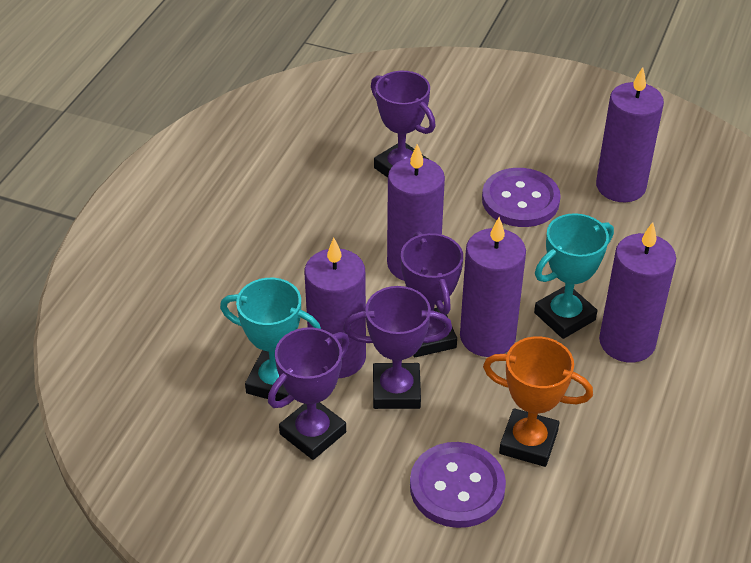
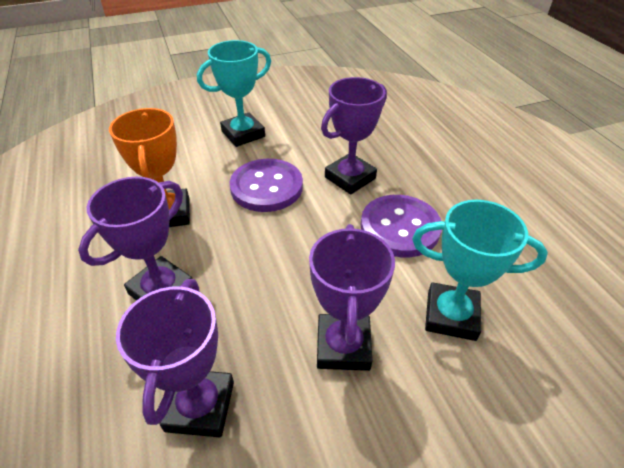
purple candle: [304,238,366,378] [387,144,445,281] [460,217,526,357] [596,67,664,202] [599,222,676,363] = 5 -> none = 0

